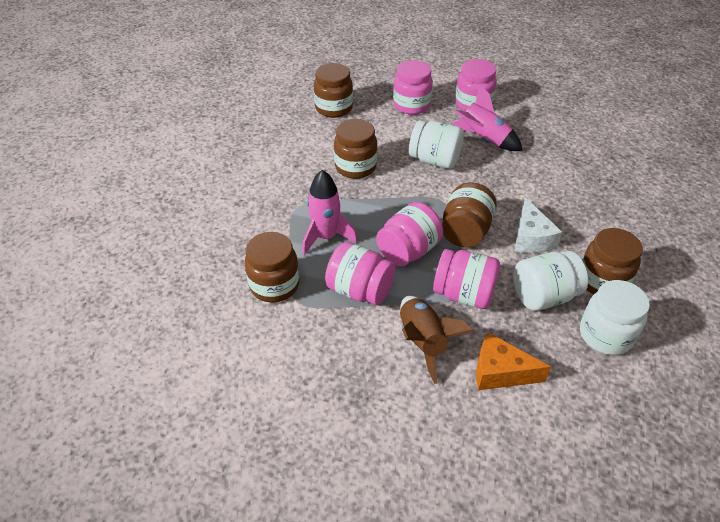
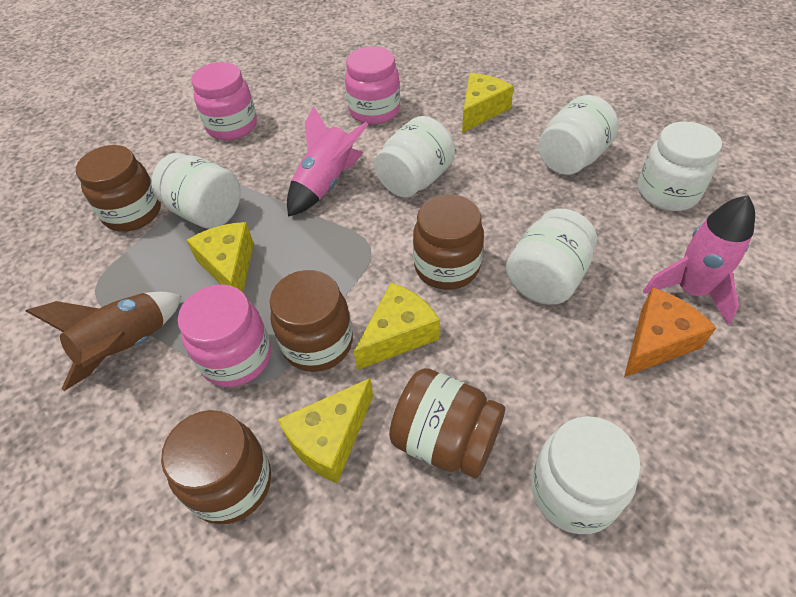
pink jar: [325,242,396,305] [376,202,443,267] [393,60,433,115] [433,249,500,309] [455,59,497,112] = 5 -> [178,285,271,387] [191,62,257,140] [345,46,400,125] = 3
white cheese: [514,197,562,253] = 1 -> none = 0
white jar: [409,120,464,169] [513,251,588,311] [580,280,650,355] = 3 -> [151,153,241,229] [374,116,455,198] [506,208,597,305] [531,416,641,534] [538,95,619,175] [638,121,722,211] = 6
yellow cheese: none = 0 -> [187,222,254,292] [278,378,373,484] [354,282,440,370] [462,73,514,133] = 4

